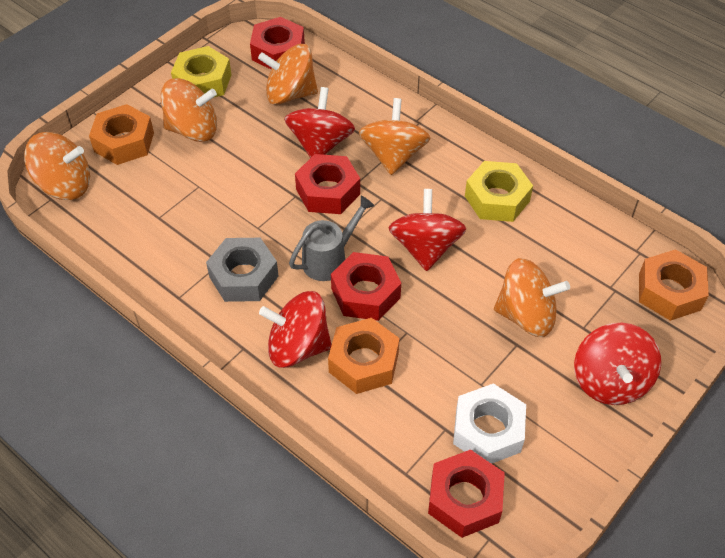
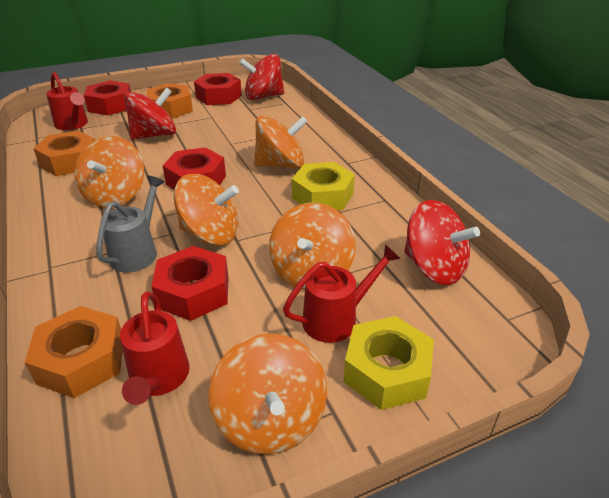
grey nut: [206,238,279,302] = 1 -> none = 0
red spinning top: [259,291,331,368] [284,87,355,158] [388,189,466,271] [574,323,661,405] = 4 -> [124,87,176,140] [239,54,284,100] [404,200,480,285] = 3
red watering can: none = 0 -> [46,72,88,130] [120,291,189,405] [283,244,401,343] = 3
white nut: [453,383,526,464] = 1 -> none = 0

